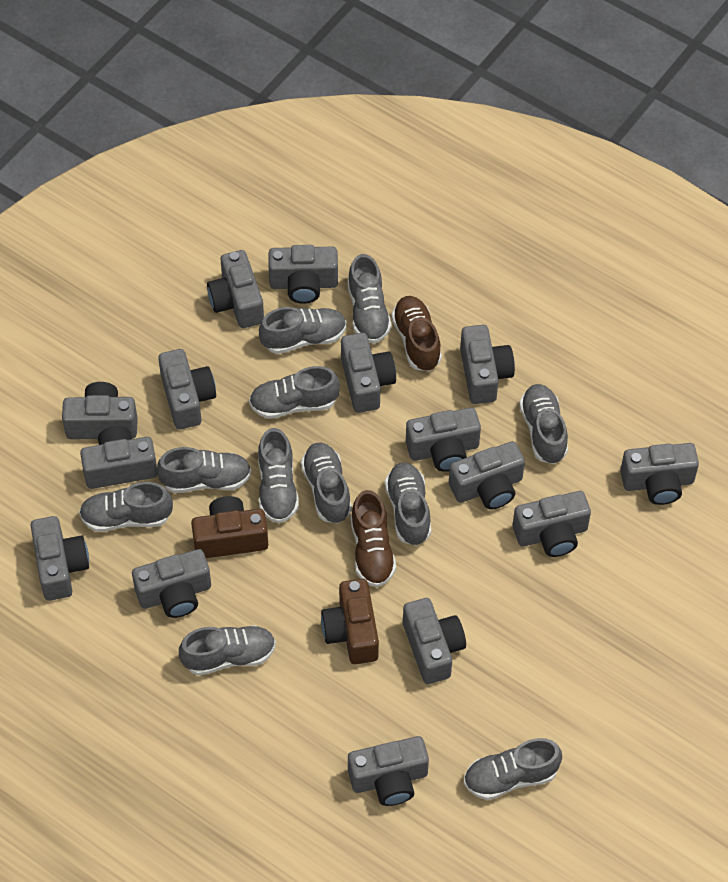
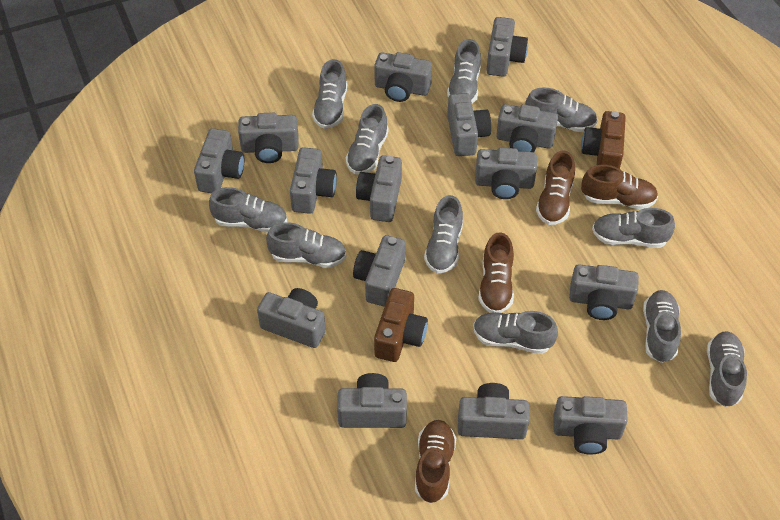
brown shoe: [351,490,396,587] [391,296,442,371] = 2 -> [415,420,456,503] [478,232,514,313] [536,151,575,225] [581,165,658,209] = 4

